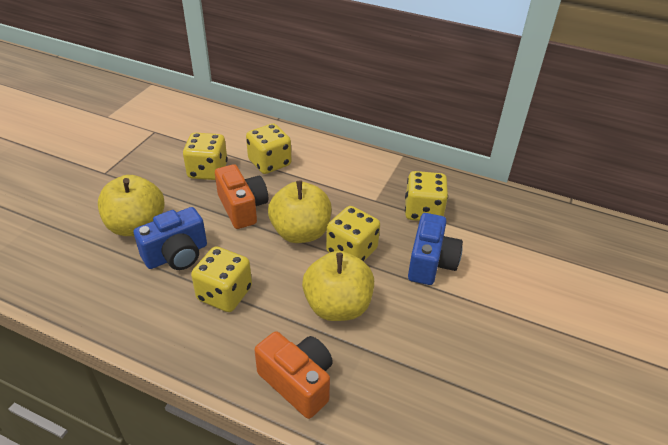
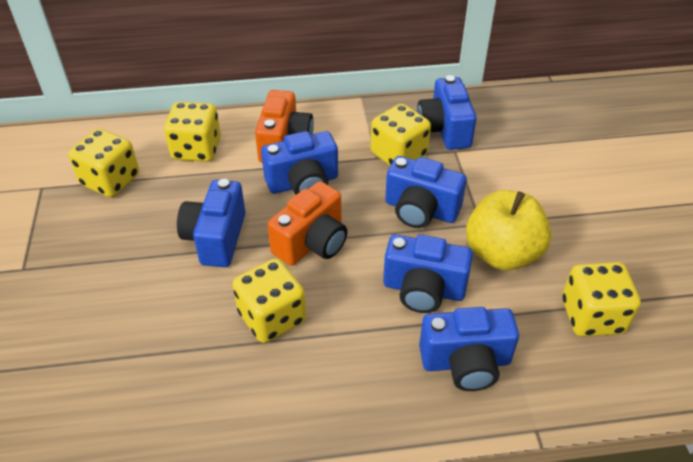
blue camera: [134,207,207,270] [408,213,463,285] = 2 -> [177,179,245,267] [261,131,338,195] [383,234,473,313] [385,156,467,228] [417,75,477,150] [419,307,519,391] = 6
yellow apple: [98,175,165,236] [268,180,332,243] [302,251,374,321] = 3 -> [466,190,551,270] = 1

